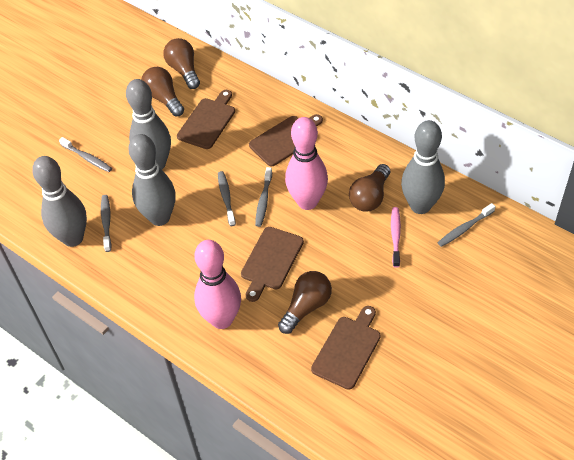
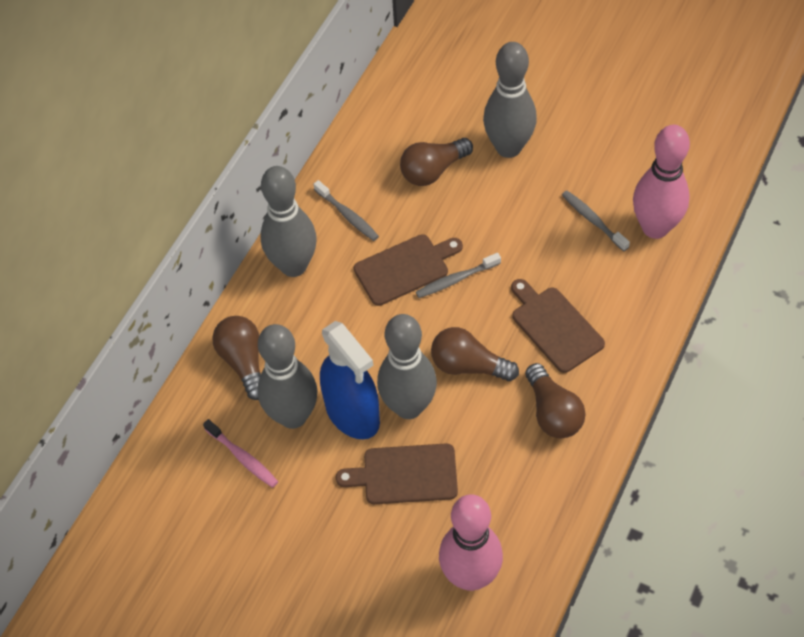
blue spray bottle: none = 0 -> [320,321,380,439] = 1
brown cutting board: [177,90,235,149] [241,227,304,302] [249,114,323,166] [311,306,381,390] = 4 -> [336,443,458,504] [354,234,463,306] [511,279,605,373] = 3
grey toothbrush: [59,137,112,172] [101,195,112,252] [218,171,236,226] [255,167,272,227] [437,203,495,247] = 5 -> [314,180,379,241] [416,253,501,298] [562,191,630,251] = 3

